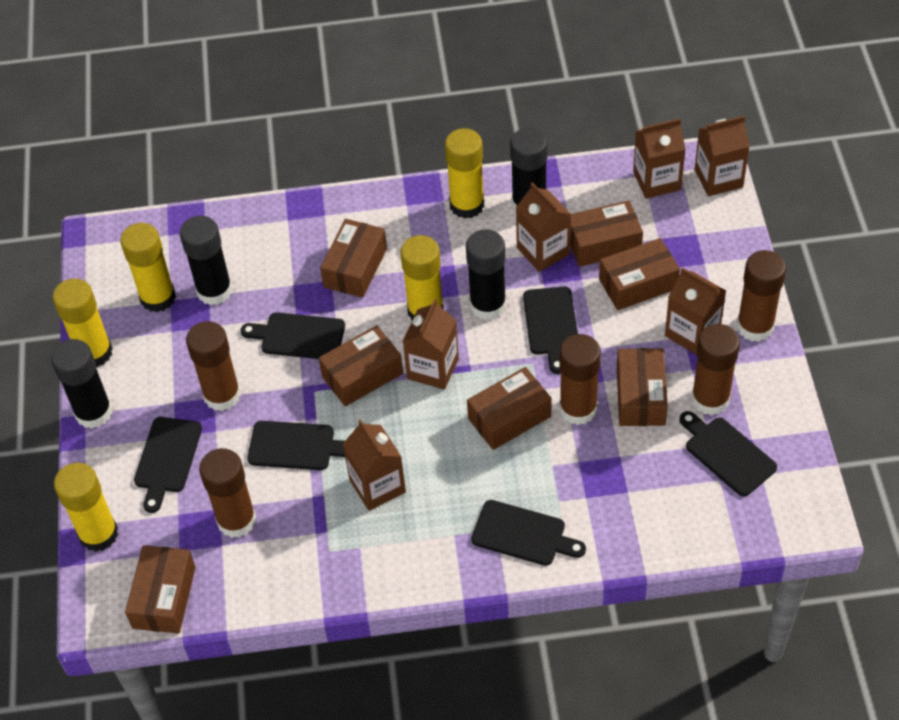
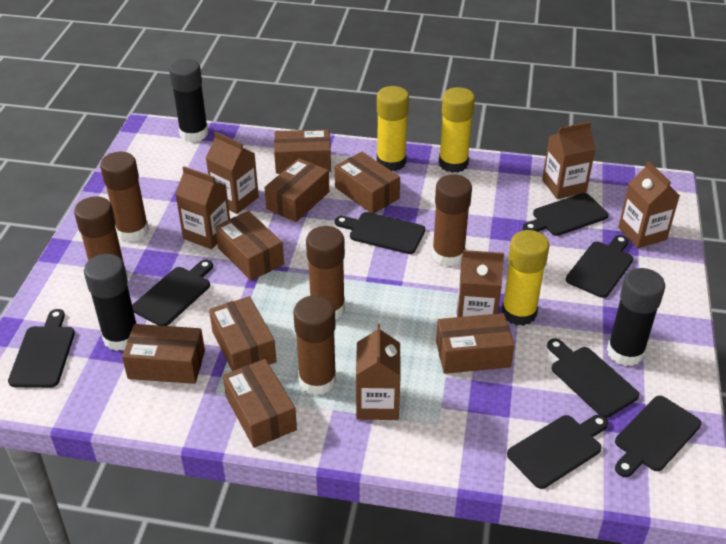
black cutting board: [134,417,202,513] [241,312,345,359] [247,421,345,470] [471,500,586,566] [523,286,578,374] [679,411,777,497] = 6 -> [8,309,75,388] [132,260,213,326] [335,212,425,254] [507,415,608,489] [523,193,609,236] [547,339,639,418] [566,235,633,298] [615,396,702,477] = 8
black glue stick: [51,339,113,429] [180,216,232,305] [466,229,506,320] [510,128,548,213] = 4 -> [84,254,136,351] [169,59,208,142] [607,268,665,366] = 3
brown box: [125,545,196,634] [319,325,403,406] [320,219,387,298] [467,367,551,450] [570,200,643,267] [599,238,680,310] [617,348,668,426] = 7 -> [122,324,205,384] [209,296,277,371] [215,211,284,281] [223,359,297,448] [264,158,329,222] [274,129,331,174] [335,152,400,213] [436,313,515,374] = 8
yellow glue stick: [53,278,113,367] [54,463,118,552] [120,223,176,312] [400,235,443,321] [445,128,484,219] = 5 -> [377,86,409,171] [439,87,475,173] [502,230,550,326] = 3

